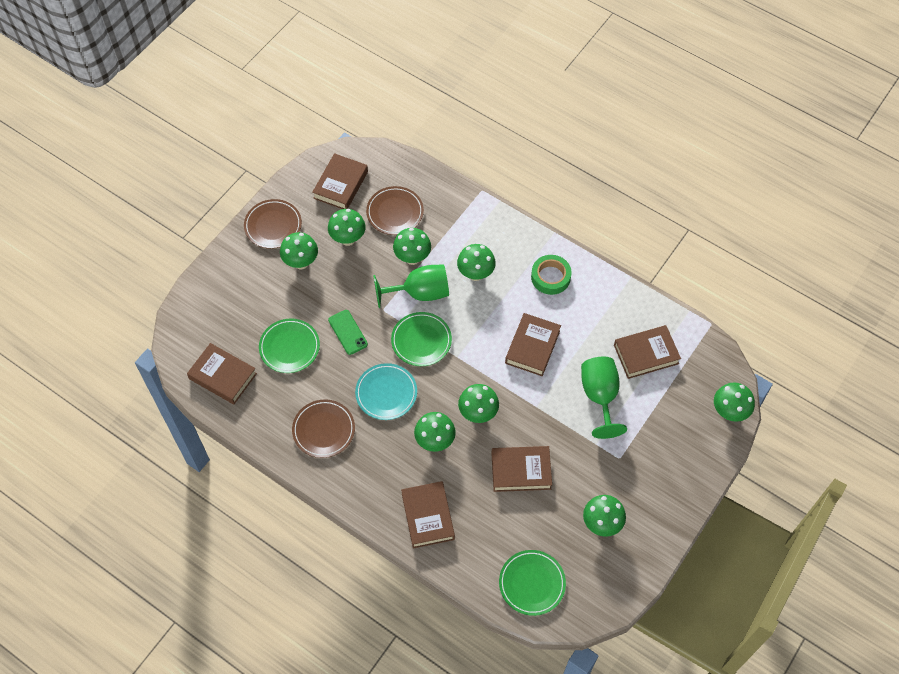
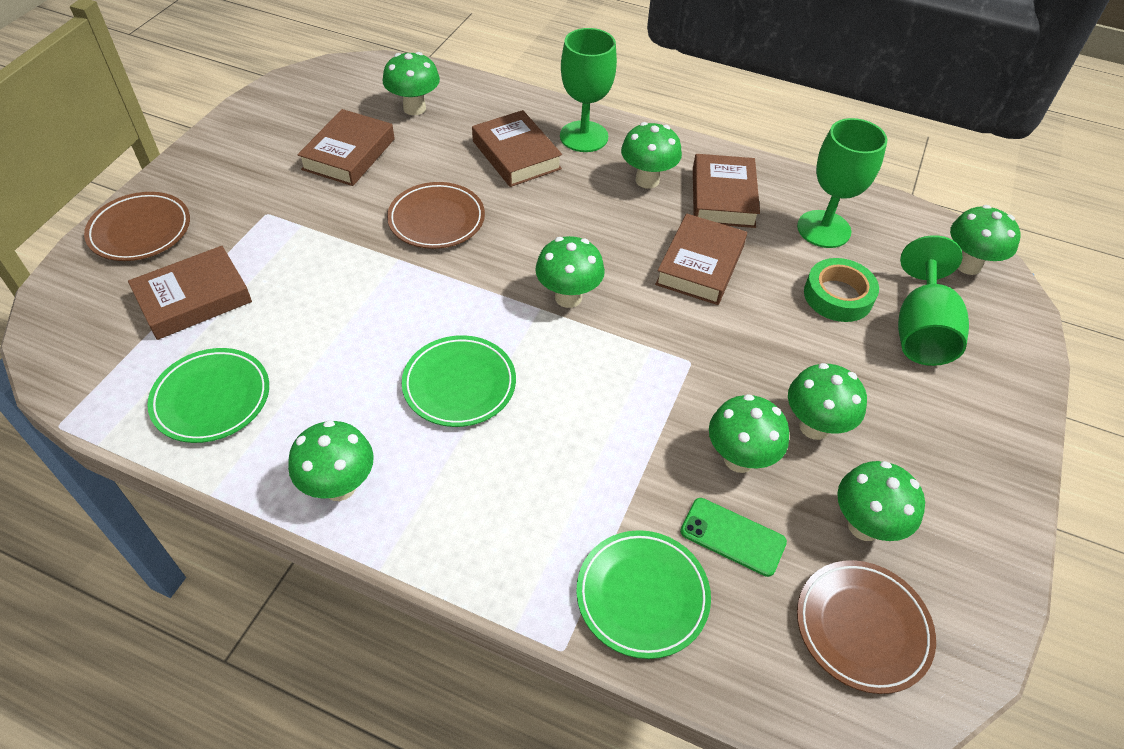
brown book: [187,343,257,404] [312,153,368,209] [401,481,455,548] [491,446,552,492] [505,313,561,376] [614,325,681,379] = 6 -> [128,246,252,340] [297,109,395,186] [472,110,562,187] [655,213,747,305] [693,154,760,228] = 5
green goblet: [373,264,449,308] [581,357,627,439] = 2 -> [560,28,617,152] [797,118,887,248] [898,235,969,366] = 3
turquoise plate: [355,363,417,420] = 1 -> none = 0

